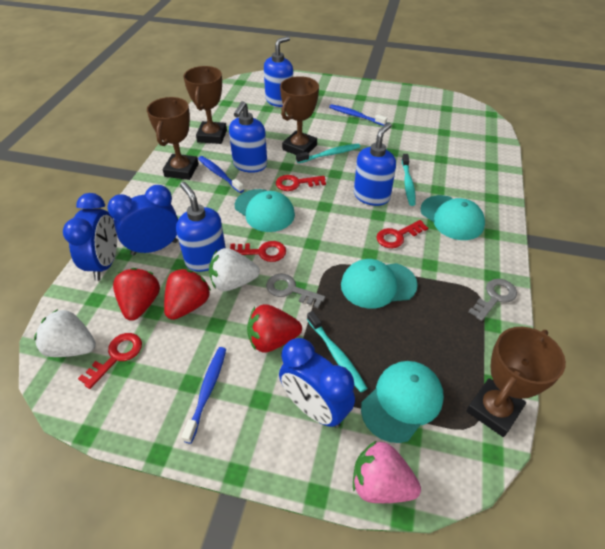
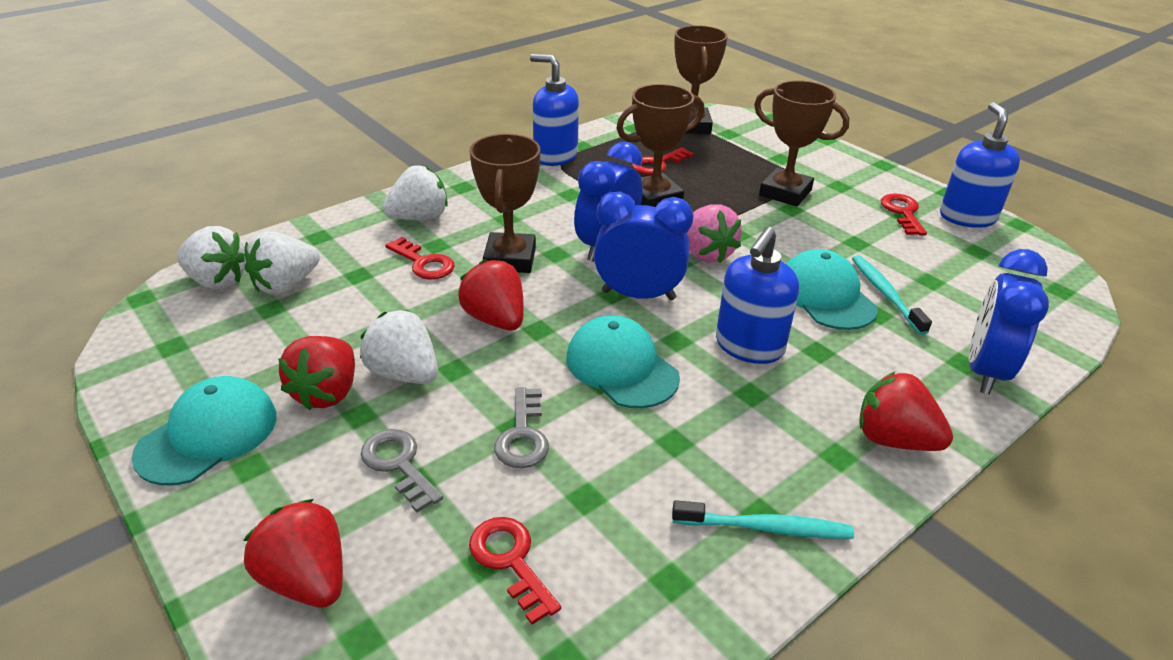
blue soap dispenser: [176,182,226,272] [229,101,267,173] [264,36,293,107] [354,122,396,206] = 4 -> [530,54,579,166] [716,227,799,364] [940,102,1020,228] = 3
blue toothbrush: [182,347,226,444] [198,156,244,193] [329,104,387,126] = 3 -> none = 0
red strawberry: [113,268,160,321] [164,269,211,320] [247,304,302,353] = 3 -> [243,499,343,608] [278,336,355,411] [458,259,524,330] [859,371,953,451] = 4
turquoise cap: [235,189,295,232] [341,259,418,309] [361,361,444,443] [420,195,485,240] = 4 -> [132,376,277,486] [566,315,680,408] [786,249,878,330] = 3
turquoise toothbrush: [296,144,360,163] [307,311,367,392] [402,154,416,206] = 3 -> [672,500,854,539] [852,255,932,335] = 2
white strawberry: [34,309,96,357] [209,248,260,291] = 2 -> [177,226,245,289] [244,231,320,295] [360,310,438,384] [382,165,448,220] = 4

